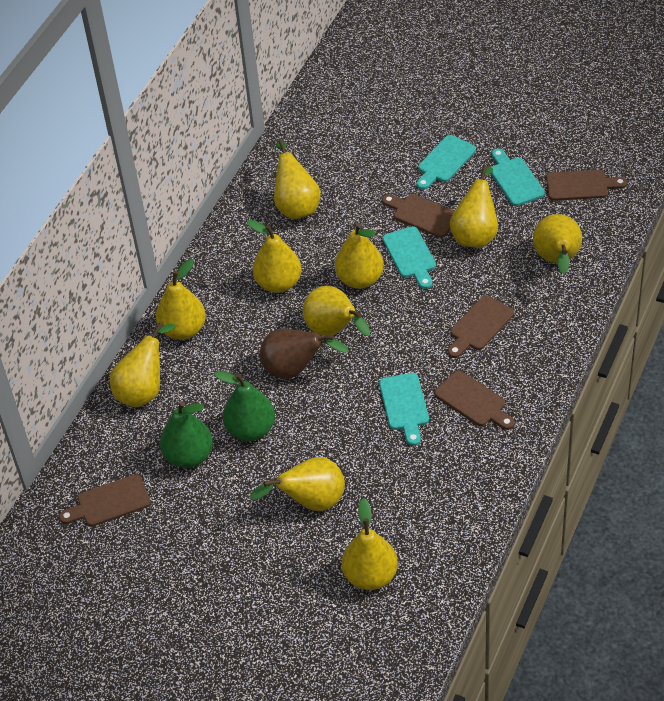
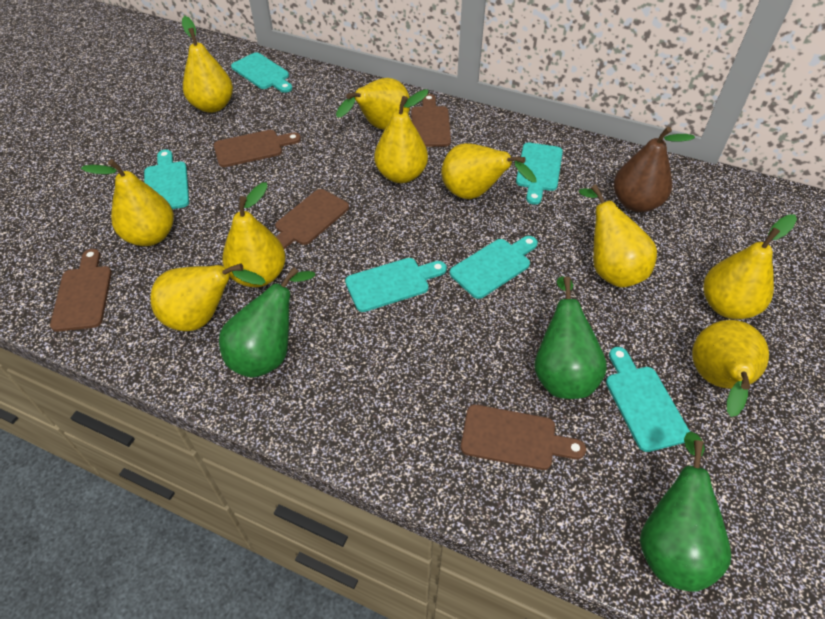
green pear: [160,401,213,468] [214,371,275,441] = 2 -> [219,267,315,378] [535,276,607,399] [640,432,731,592] = 3
turquoise cutting board: [379,373,429,446] [383,226,436,289] [417,135,476,190] [491,148,545,206] = 4 -> [144,150,189,209] [231,52,292,93] [345,258,447,312] [450,236,538,299] [516,143,563,205] [606,347,690,452] = 6

